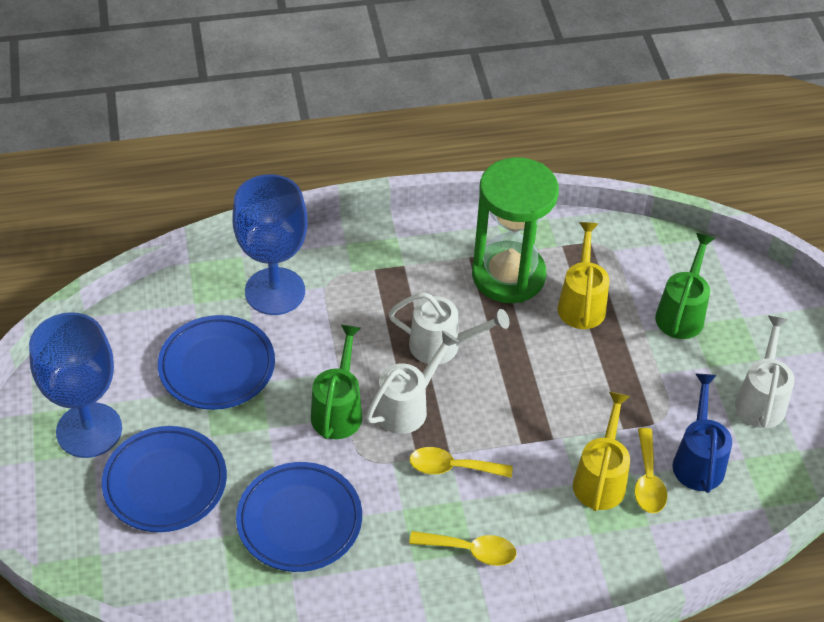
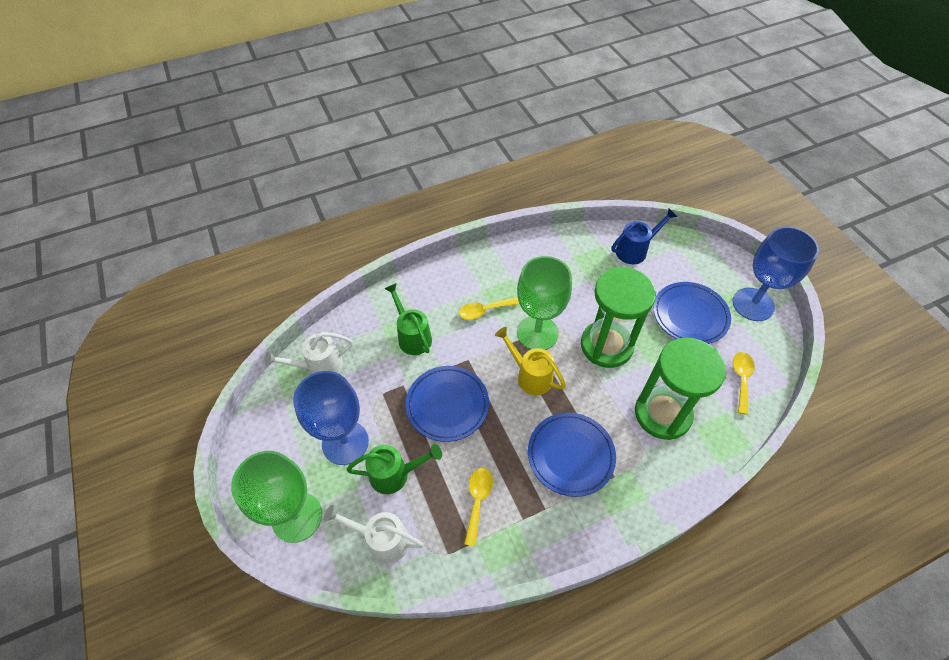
green goblet: none = 0 -> [231,451,322,543] [517,256,572,350] = 2
green hourglass: [472,157,559,303] = 1 -> [581,267,656,368] [635,338,726,440] = 2
white watering can: [366,330,459,434] [388,292,510,364] [735,316,795,428] = 3 -> [264,332,352,374] [323,505,424,564] = 2
yellow watering can: [558,222,610,329] [573,392,630,511] = 2 -> [495,327,566,395] = 1

